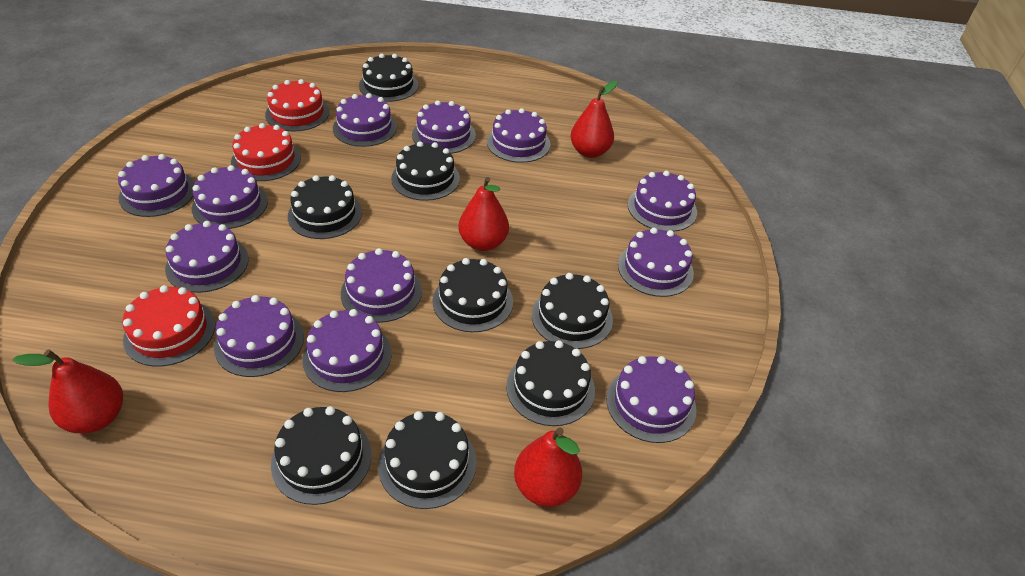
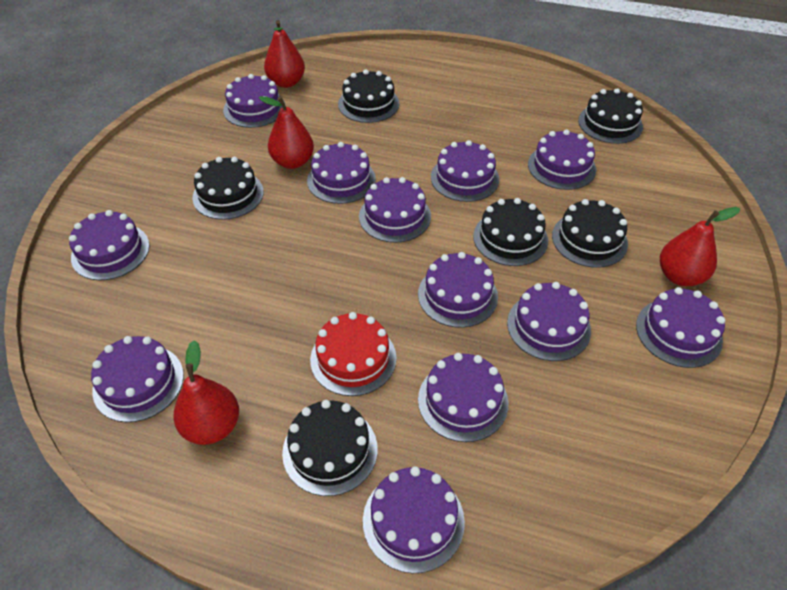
black cake: [271,406,372,505] [288,175,362,239] [359,53,418,102] [378,411,477,509] [391,141,460,201] [433,258,513,332] [506,340,595,426] [532,273,613,349] = 8 -> [193,157,264,220] [282,400,377,496] [338,69,399,123] [473,198,548,266] [552,199,628,268] [578,88,643,144] = 6
red cake: [122,285,215,367] [231,123,301,181] [265,79,330,132] = 3 -> [310,312,396,396] = 1

